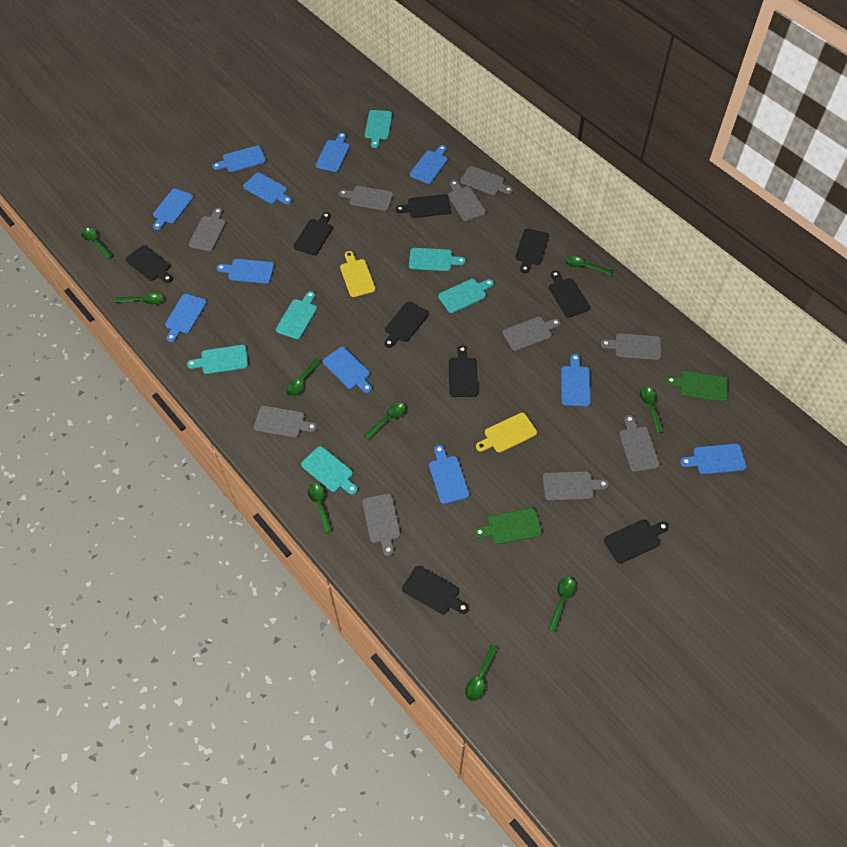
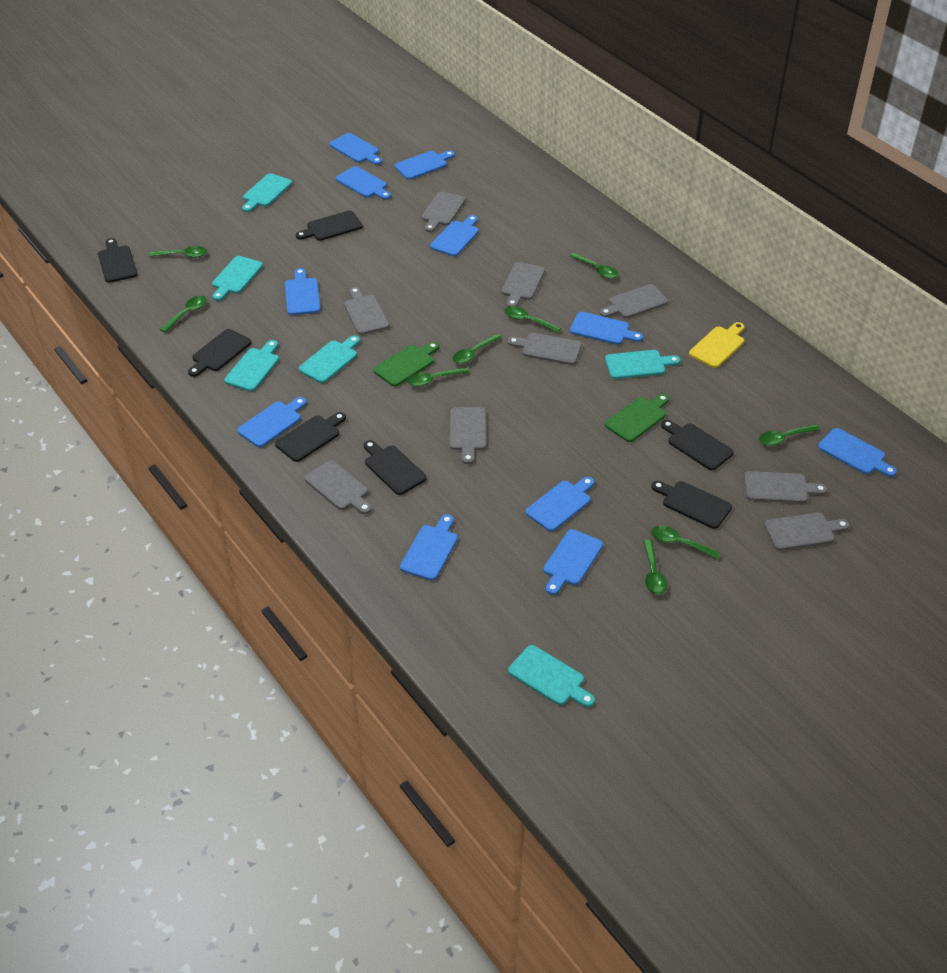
black cutting board: [126,245,173,283] [294,212,333,255] [384,302,429,348] [396,194,451,218] [402,566,469,614] [449,345,478,397] [515,229,549,273] [549,271,590,317] [604,520,669,564] = 9 -> [98,238,137,283] [188,329,251,377] [275,412,346,462] [296,211,363,241] [364,440,427,495] [651,481,732,529] [661,420,734,470] = 7
grey cutting board: [189,208,226,251] [254,406,317,438] [339,186,393,211] [363,494,401,556] [448,180,486,221] [460,166,513,195] [503,317,561,351] [543,471,609,501] [601,333,661,360] [619,415,660,472] = 10 -> [305,460,372,514] [344,287,389,335] [421,191,466,232] [450,407,486,464] [501,262,545,307] [508,333,582,365] [600,284,668,318] [744,471,827,503] [765,513,850,550] = 9
yellow cutting board: [340,251,376,297] [476,413,537,453] = 2 -> [689,322,744,368] = 1

